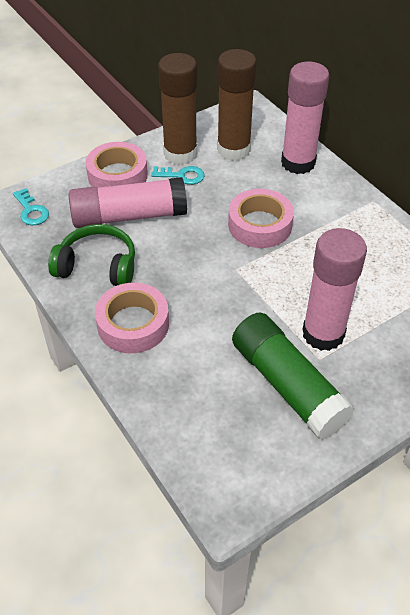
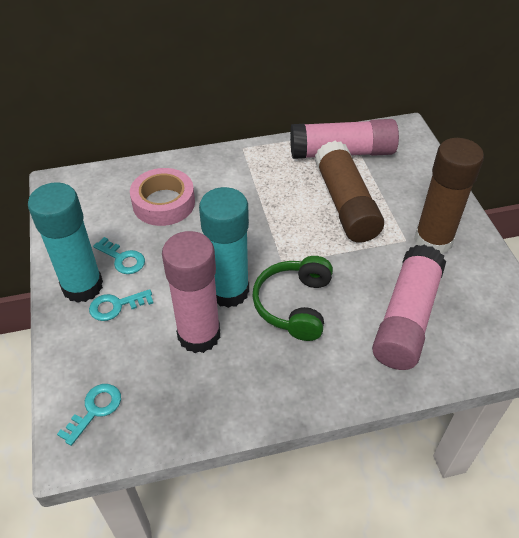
green glue stick: [232,312,355,440] = 1 -> none = 0
pink tape: [86,142,148,188] [95,283,169,353] [228,189,294,248] = 3 -> [130,168,195,226] = 1
turquoise glue stick: none = 0 -> [28,182,103,303] [199,187,249,308] = 2
turquoise key: [13,188,49,225] [151,166,205,185] = 2 -> [57,384,121,446] [89,289,154,321] [93,237,145,274] = 3

